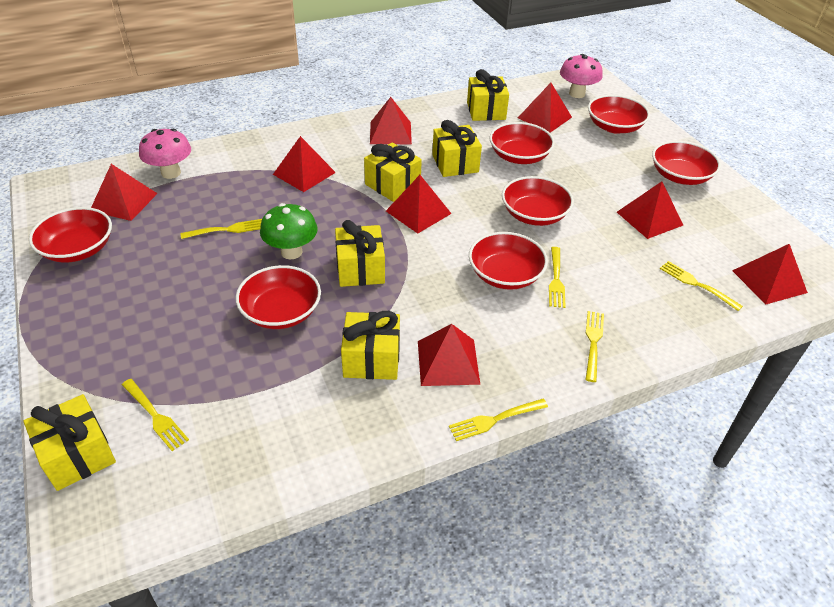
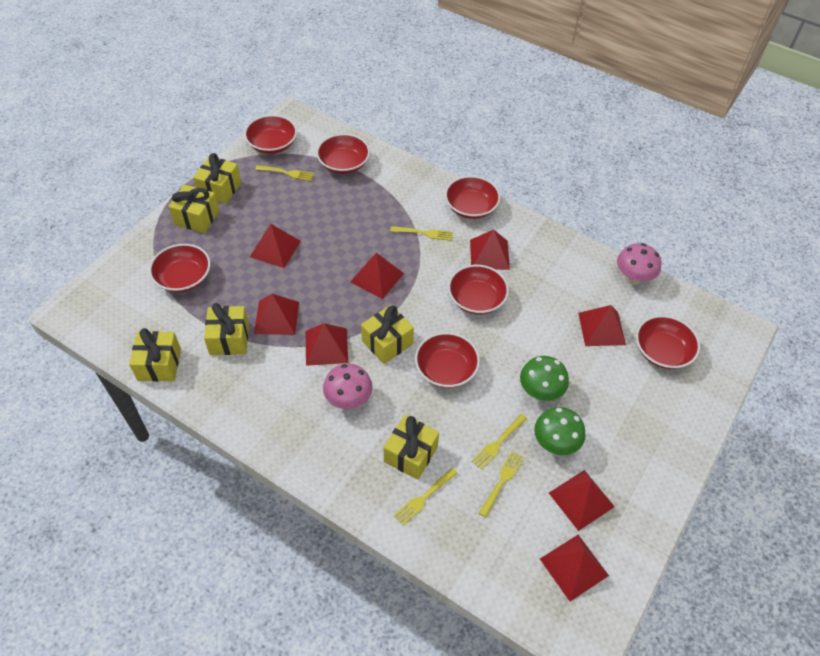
green mushroom: [260,203,318,260] = 1 -> [520,356,569,401] [534,407,585,455] = 2
yellow fork: [122,379,189,451] [181,219,262,239] [449,399,548,441] [549,247,566,308] [585,311,604,382] [660,261,743,311] = 6 -> [255,165,314,181] [390,226,453,241] [394,468,458,526] [471,414,527,470] [479,451,524,518] = 5

